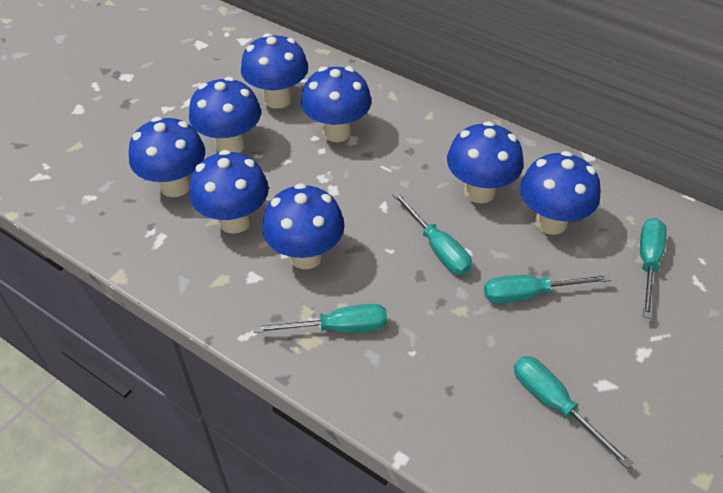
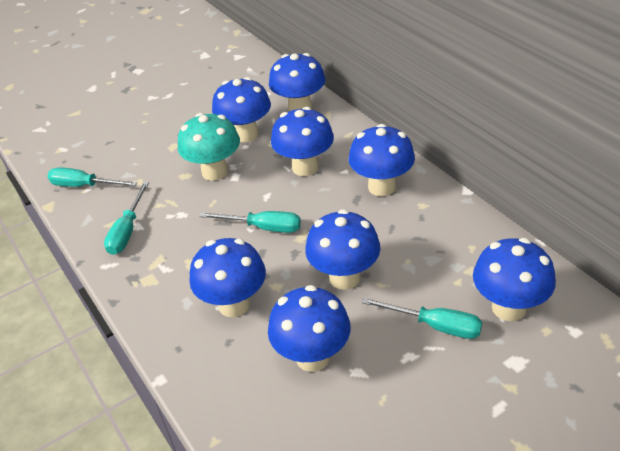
turquoise mushroom: none = 0 -> [178,113,240,181] = 1
turquoise screwdriver: [254,304,387,333] [392,192,472,275] [484,274,611,303] [514,356,633,468] [640,218,667,319] = 5 -> [47,167,138,187] [104,182,149,255] [199,211,301,233] [362,297,482,339] = 4

